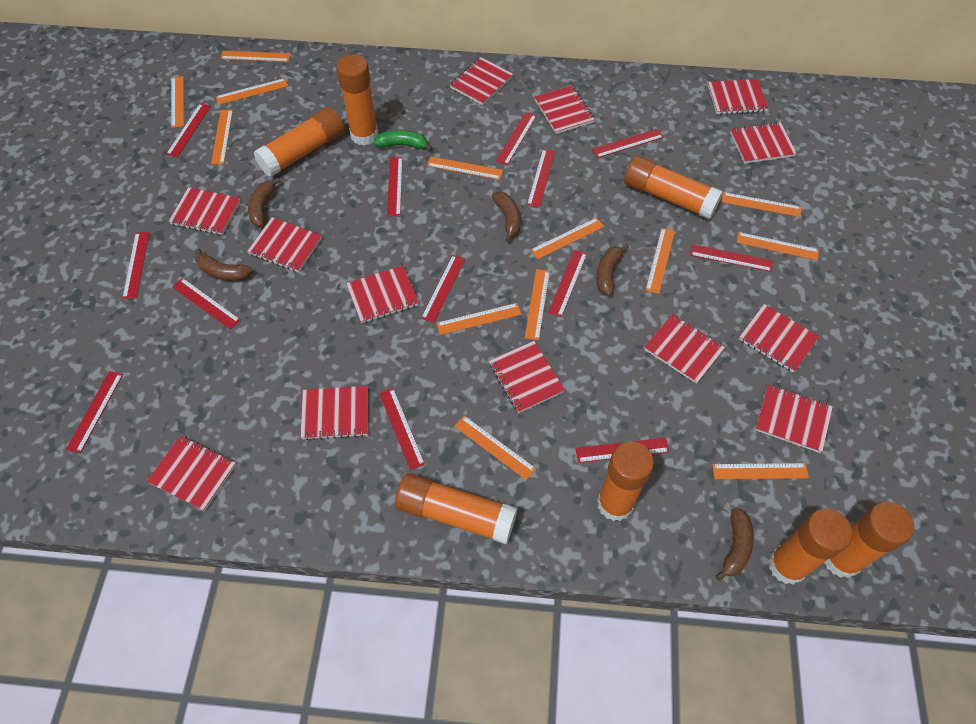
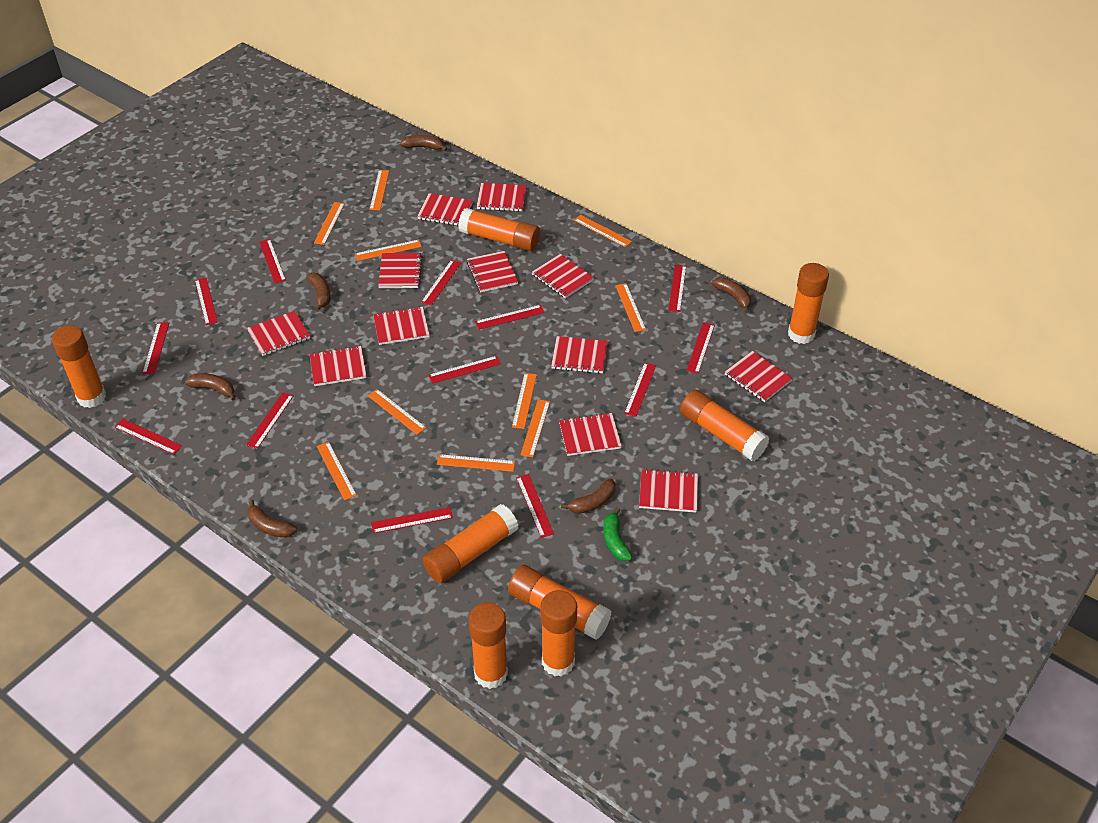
brown banana: [195,249,252,281] [248,178,280,227] [492,191,521,242] [597,244,629,296] [716,507,754,581] = 5 -> [185,373,236,401] [247,500,297,538] [307,273,331,311] [400,135,448,151] [561,479,616,514] [712,277,751,313] = 6
orange glue stick: [254,107,344,177] [336,54,379,146] [395,473,518,544] [597,441,654,521] [624,156,723,220] [768,508,853,584] [824,501,914,578] = 7 -> [52,325,106,408] [422,504,518,583] [458,208,540,251] [469,602,508,689] [508,565,612,640] [540,590,577,676] [680,390,770,461] [788,263,829,344] = 8
orange ruler: [171,76,184,128] [211,110,233,165] [216,78,288,105] [220,51,291,62] [427,156,503,180] [436,303,522,335] [454,416,536,480] [525,269,550,340] [531,218,604,259] [645,228,675,294] [712,463,809,479] [722,192,801,217] [736,232,819,260] = 13 -> [314,202,345,245] [317,442,357,501] [355,240,422,261] [368,389,426,435] [369,170,389,210] [437,454,515,472] [512,373,537,429] [520,399,550,457] [574,215,632,247] [615,283,646,332] = 10
red notebook: [147,436,236,511] [169,187,240,235] [247,217,322,272] [300,386,368,440] [346,265,419,323] [450,57,513,105] [489,341,565,413] [535,85,595,134] [644,314,725,384] [708,79,769,115] [730,122,797,164] [739,304,819,373] [755,385,833,453] = 13 -> [247,311,310,356] [310,346,367,386] [373,306,430,345] [378,253,422,288] [417,193,473,226] [467,251,518,292] [477,183,526,212] [532,254,594,298] [551,336,608,374] [559,412,622,456] [639,469,698,512] [725,351,793,402] = 12

